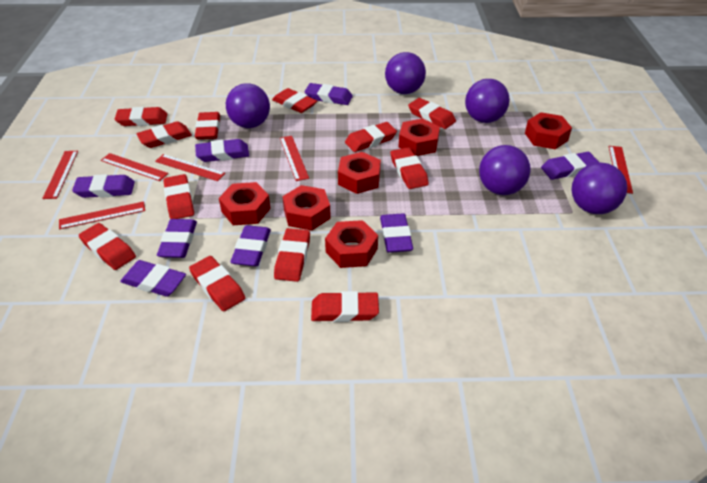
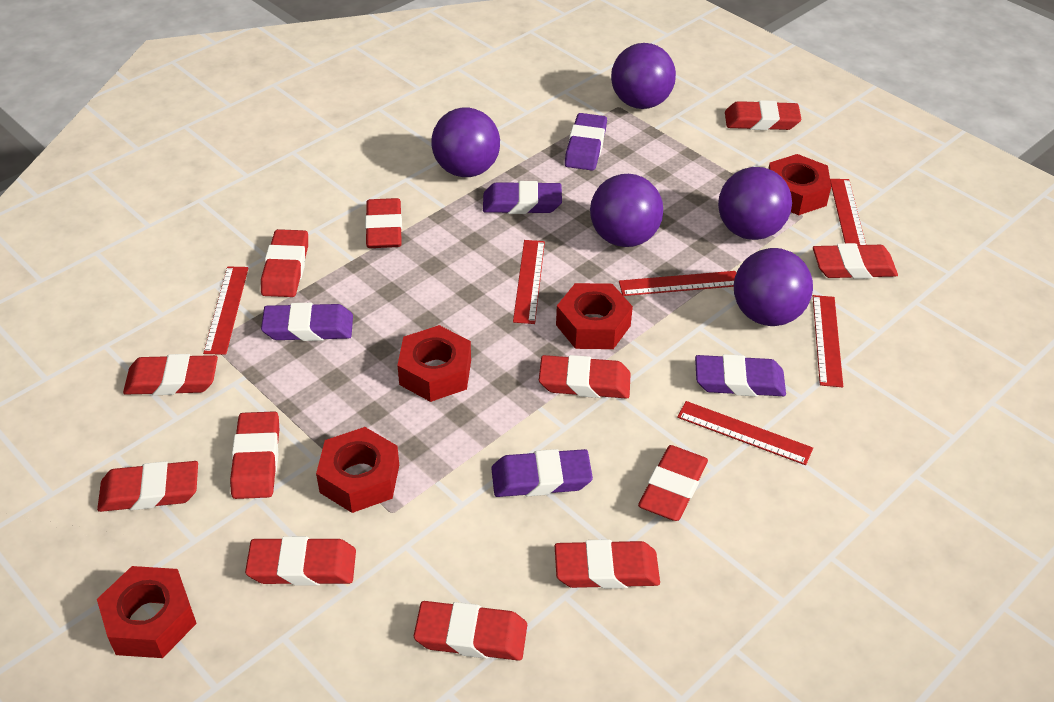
purple eraser: [72,174,135,198] [120,260,186,297] [157,219,197,258] [195,139,249,162] [230,225,271,266] [304,83,353,105] [380,213,413,253] [541,152,600,180] = 8 -> [261,303,353,341] [483,181,562,214] [491,449,593,497] [565,113,607,171] [695,354,786,396] = 5
red nut: [219,182,271,225] [282,185,331,231] [325,220,378,268] [338,152,381,194] [398,118,440,156] [525,112,572,150] = 6 -> [97,566,197,658] [316,427,399,513] [397,325,471,402] [556,283,633,349] [768,154,831,215] = 5

